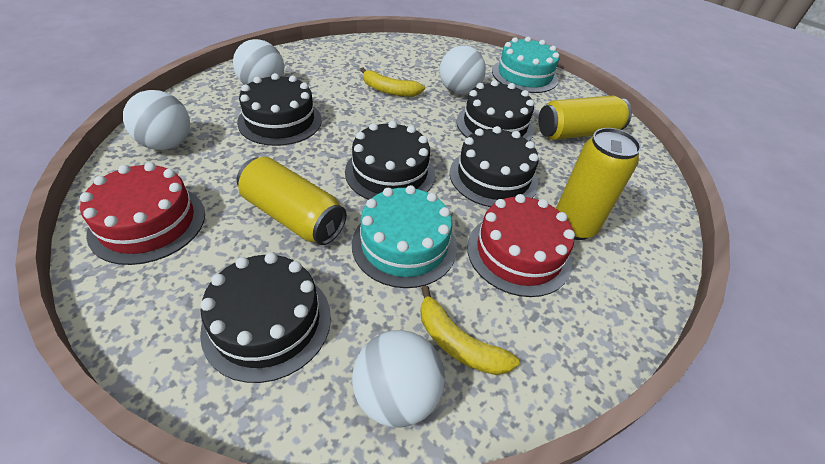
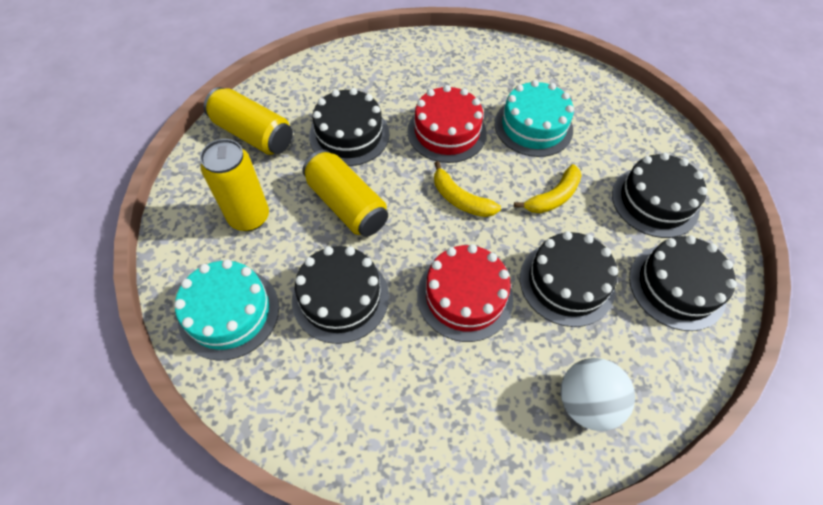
white ball: [123,90,190,150] [233,39,284,85] [352,330,445,428] [439,45,486,94] = 4 -> [560,358,635,431] = 1

